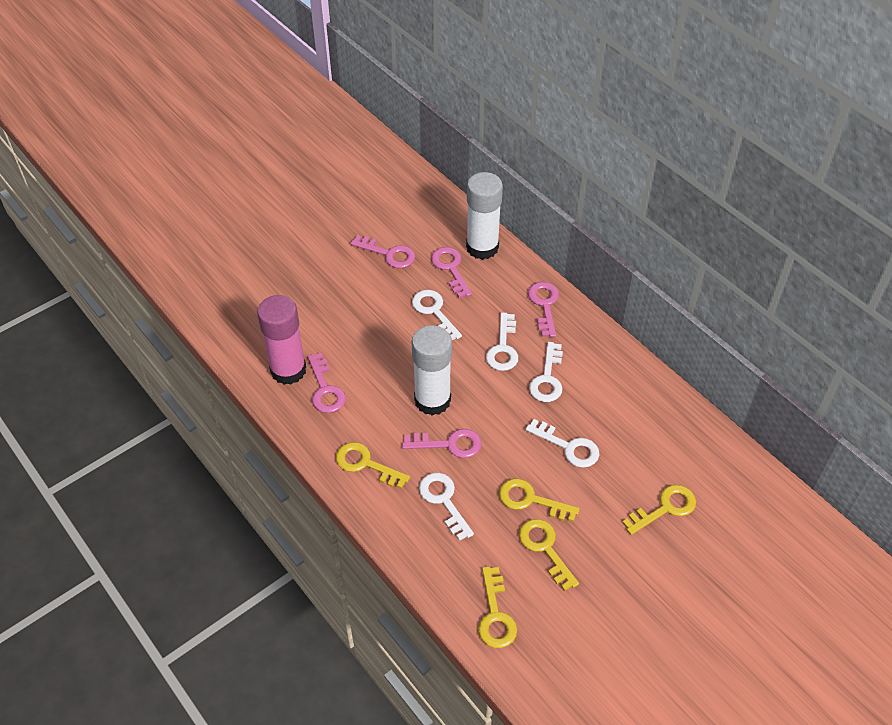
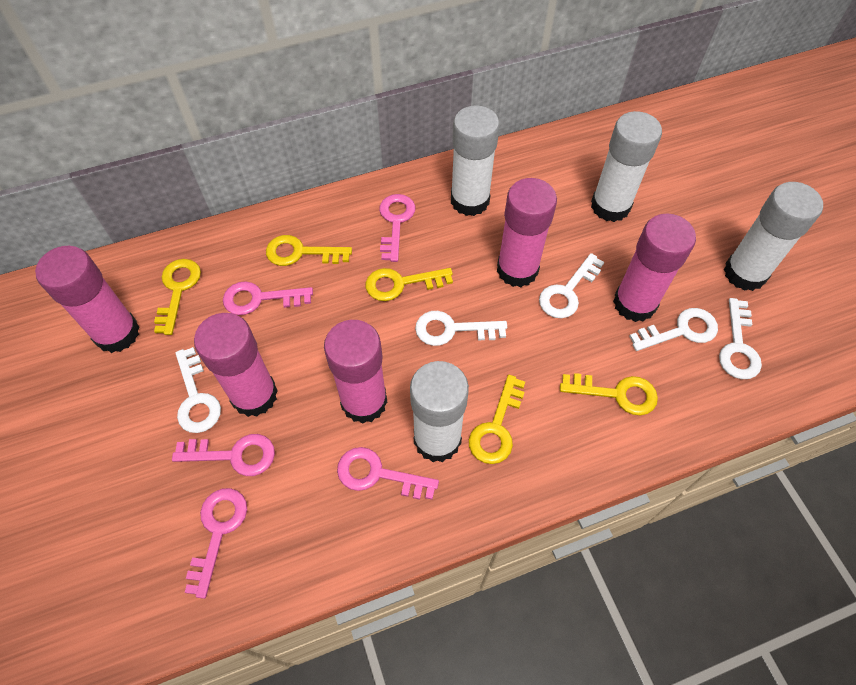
pink glue stick: [257,295,306,385] = 1 -> [35,246,140,353] [194,313,278,417] [324,320,387,424] [497,178,557,287] [613,213,696,322] = 5
white glue stick: [411,325,452,416] [466,172,503,260] = 2 -> [410,361,469,462] [451,106,500,216] [591,111,662,222] [724,182,823,291] = 4

